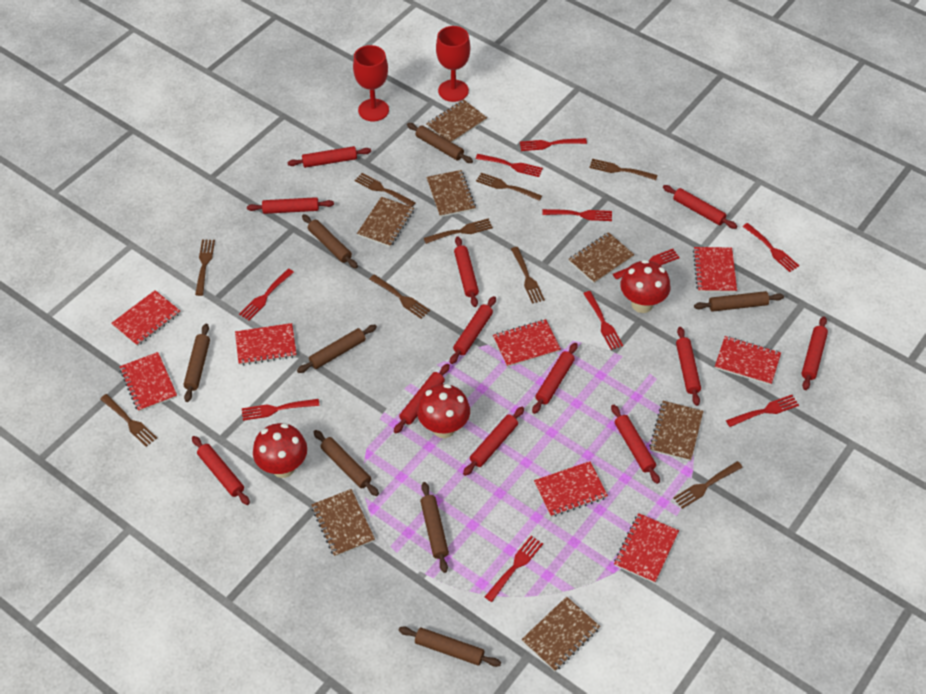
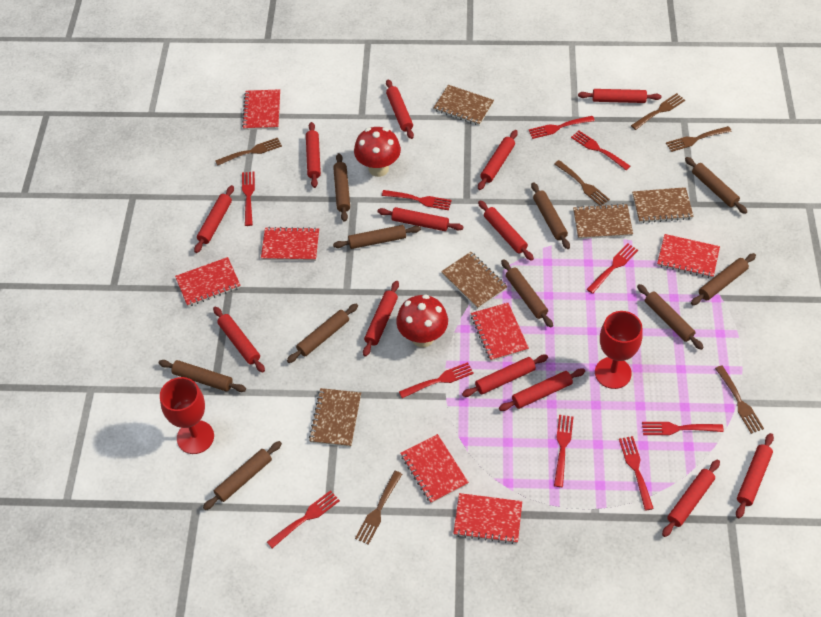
brown fork: [100,394,157,447] [195,240,215,296] [355,173,416,207] [369,274,430,319] [424,219,493,244] [476,173,542,201] [511,247,545,304] [589,159,658,180] [673,461,743,509] = 9 -> [215,138,282,166] [355,471,402,545] [554,160,610,206] [631,93,685,130] [666,126,732,152] [715,365,764,434] = 6
brown notebook: [311,489,375,557] [357,197,414,247] [426,99,487,143] [426,170,476,217] [521,597,600,671] [569,232,635,284] [649,401,703,461] = 7 -> [309,388,361,447] [433,85,494,126] [441,252,508,309] [573,204,633,239] [632,187,694,223] = 5
brown rolling pin: [183,324,210,402] [297,325,377,373] [302,214,358,268] [314,430,379,496] [399,626,501,667] [407,123,473,163] [420,482,449,573] [694,291,784,312] = 8 -> [158,360,246,392] [203,441,282,510] [287,304,358,363] [333,153,350,222] [333,225,421,249] [501,259,553,328] [531,182,570,249] [637,284,704,350] [685,157,747,214] [691,253,756,305] = 10
red mushroom: [253,423,307,478] [417,384,470,438] [620,260,670,313] = 3 -> [354,127,401,177] [396,294,448,348] = 2
red notebook: [111,290,181,346] [120,352,177,412] [235,323,297,365] [493,319,561,367] [534,461,608,517] [614,513,679,583] [693,247,737,293] [715,336,781,385] = 8 -> [175,257,241,307] [242,89,280,130] [261,227,319,261] [400,434,469,503] [453,493,522,544] [471,303,529,361] [657,234,720,278] = 7
red rolling pin: [192,436,250,505] [247,197,334,214] [287,146,371,168] [394,364,450,433] [450,296,496,364] [454,236,479,307] [463,407,524,476] [532,343,577,414] [611,405,660,484] [663,185,737,229] [676,327,701,406] [802,316,828,390] = 12 -> [194,185,234,253] [213,307,265,373] [306,122,321,188] [363,281,399,357] [377,207,463,231] [386,79,414,139] [462,355,548,397] [478,130,518,190] [478,200,534,261] [499,368,585,411] [578,89,662,103] [662,459,720,537] [736,433,774,518] = 13

